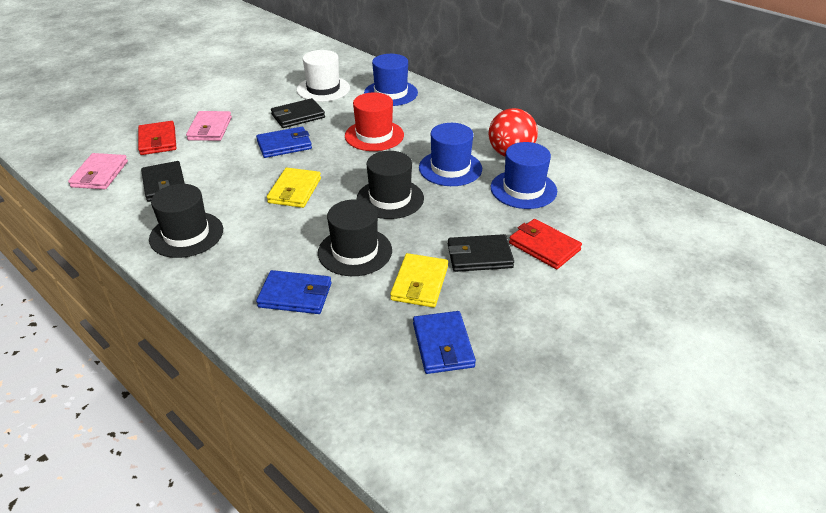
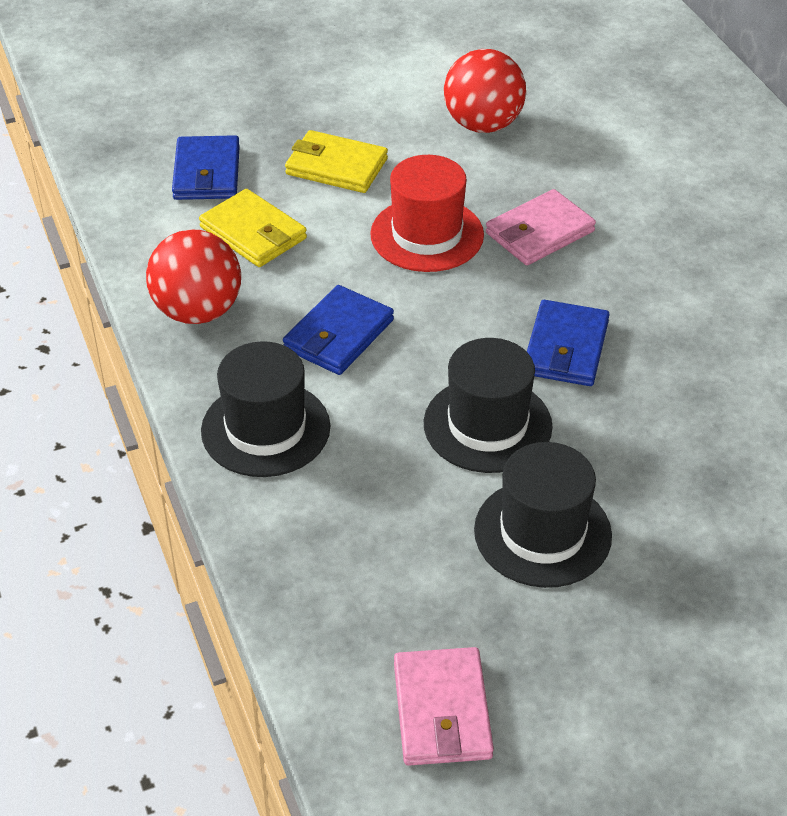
black wallet: [141,161,185,202] [271,98,325,128] [448,234,514,272] = 3 -> none = 0
blue hat: [364,54,418,106] [419,123,482,186] [491,142,557,209] = 3 -> none = 0
red ball: [489,108,538,157] = 1 -> [146,229,241,324] [444,49,526,133] = 2
red wallet: [138,121,176,155] [509,219,582,269] = 2 -> none = 0
white hat: [297,50,350,102] = 1 -> none = 0

